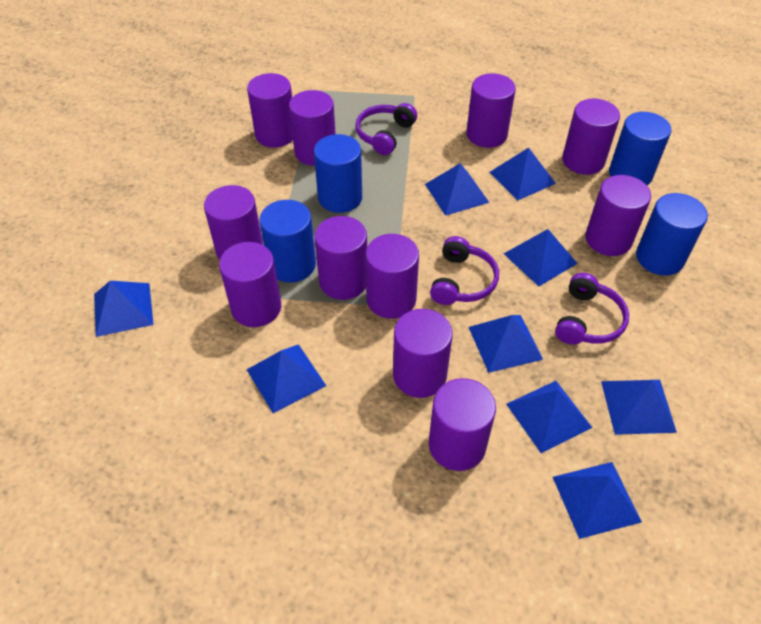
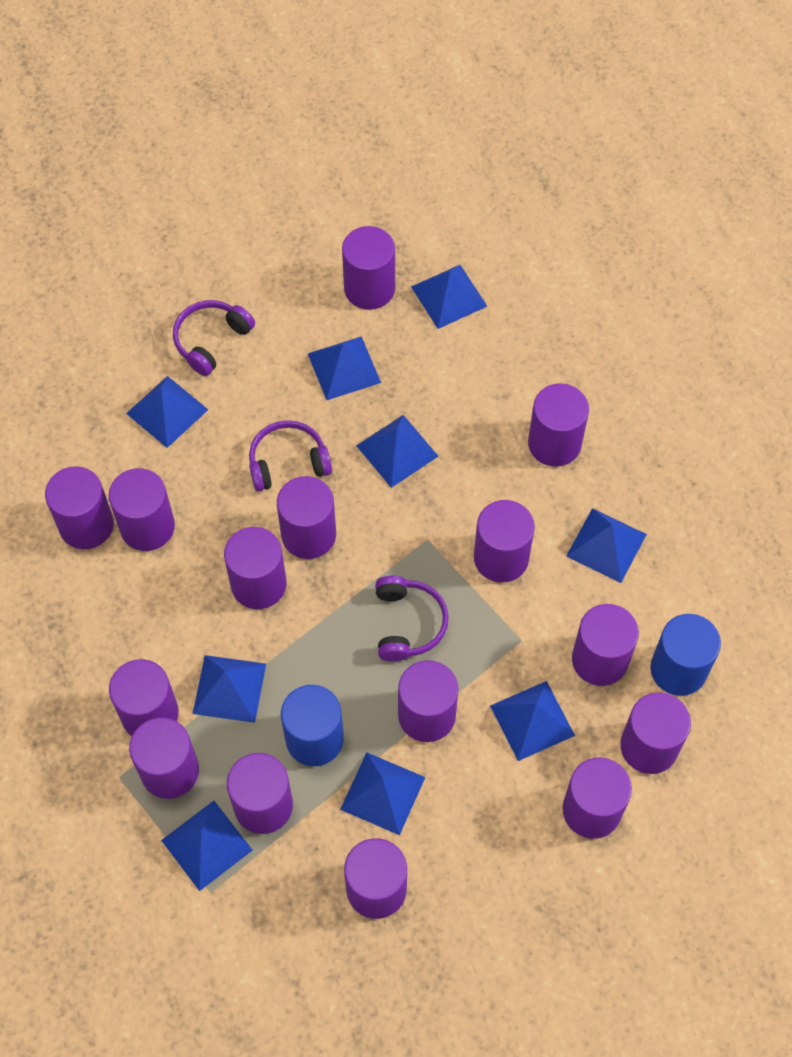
blue cylinder: [259,200,316,283] [314,134,362,213] [609,112,671,185] [636,193,708,276] = 4 -> [281,685,344,766] [650,614,721,696] = 2
purple cylinder: [204,185,263,260] [219,242,281,327] [247,73,293,148] [289,90,336,166] [314,216,367,300] [365,234,419,319] [393,309,453,398] [429,378,496,471] [466,73,516,148] [562,99,620,175] [585,175,651,256] = 11 -> [45,467,114,549] [108,468,175,551] [109,659,179,736] [129,717,199,799] [224,527,287,609] [227,753,293,834] [277,476,336,559] [342,226,395,310] [344,838,407,919] [398,660,459,742] [474,500,535,582] [528,383,589,467] [562,757,632,839] [572,604,639,686] [620,692,691,774] = 15

